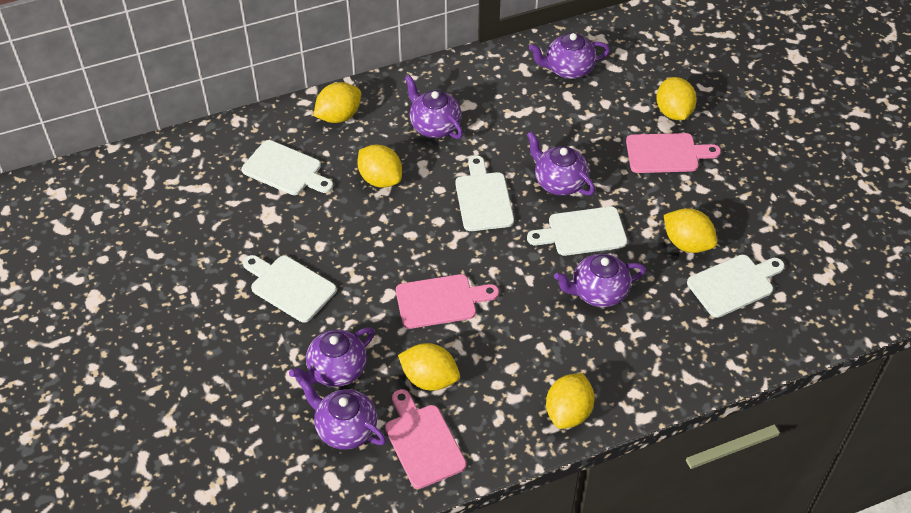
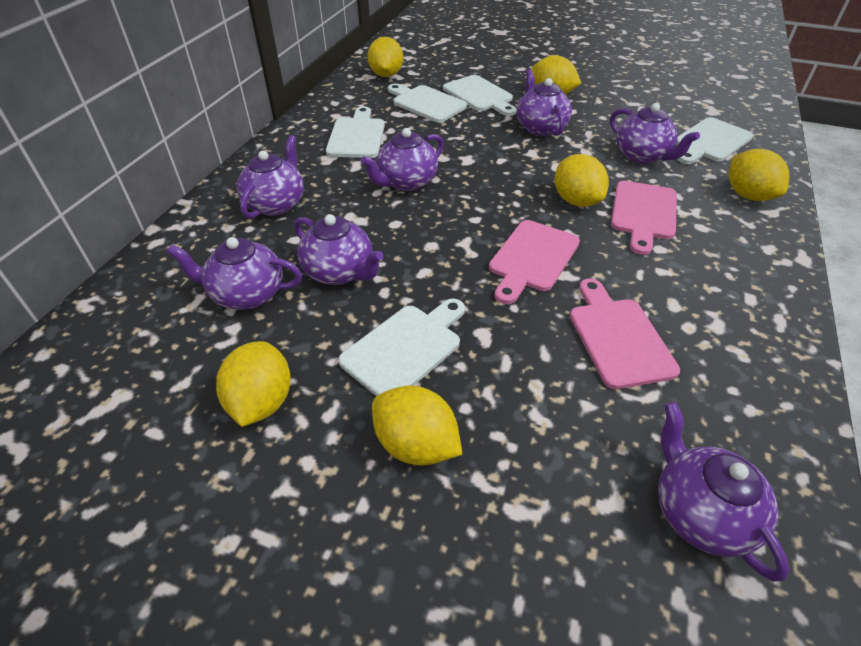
purple teapot: [289,327,375,387] [299,378,386,450] [405,75,463,139] [527,131,595,195] [529,33,610,79] [554,254,646,307] = 6 -> [167,237,302,310] [237,135,304,219] [294,214,384,285] [361,128,444,191] [517,69,572,136] [610,103,700,164] [658,402,789,582] = 7

